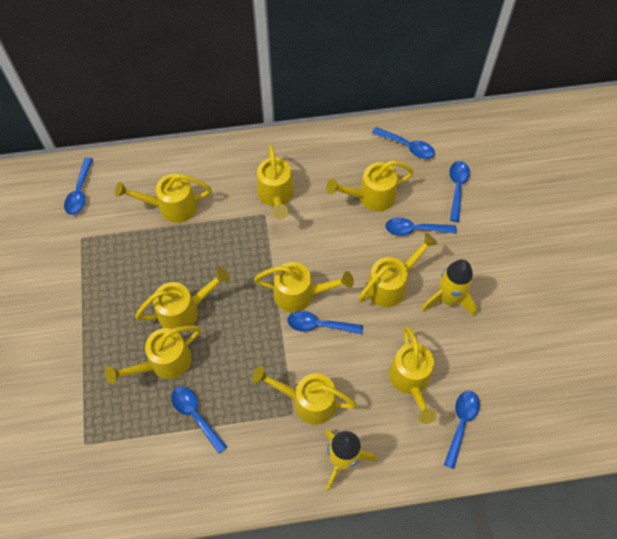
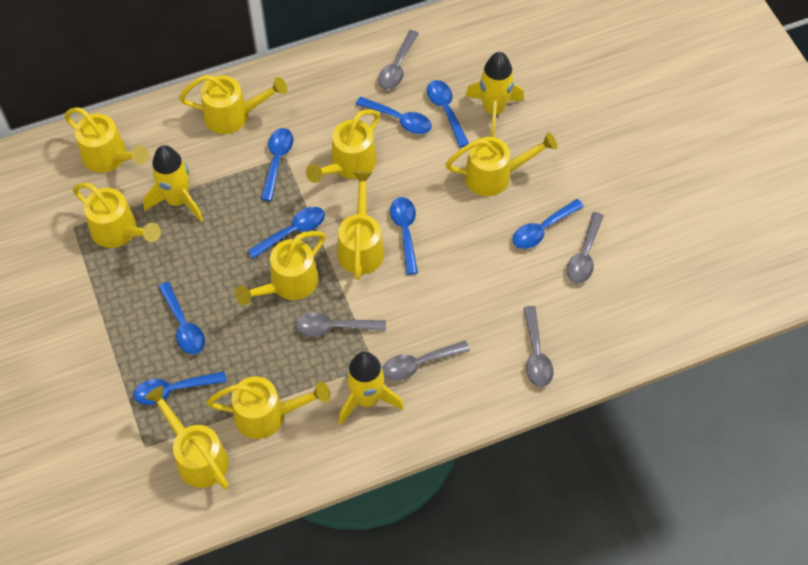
blue spoon: [64,157,93,215] [171,387,227,454] [287,311,363,334] [372,127,435,159] [385,217,457,236] [444,391,480,469] [449,161,470,222] = 7 -> [133,371,227,405] [158,282,205,354] [248,207,325,259] [261,128,294,201] [356,97,432,134] [390,197,418,275] [427,80,469,148] [512,199,584,249] = 8
grey spoon: none = 0 -> [295,313,386,337] [378,30,419,90] [383,341,470,381] [524,306,553,387] [567,212,604,284] = 5
yellow rocket: [324,430,376,491] [421,259,477,316] = 2 -> [143,145,203,222] [339,351,404,425] [466,52,524,137] = 3

